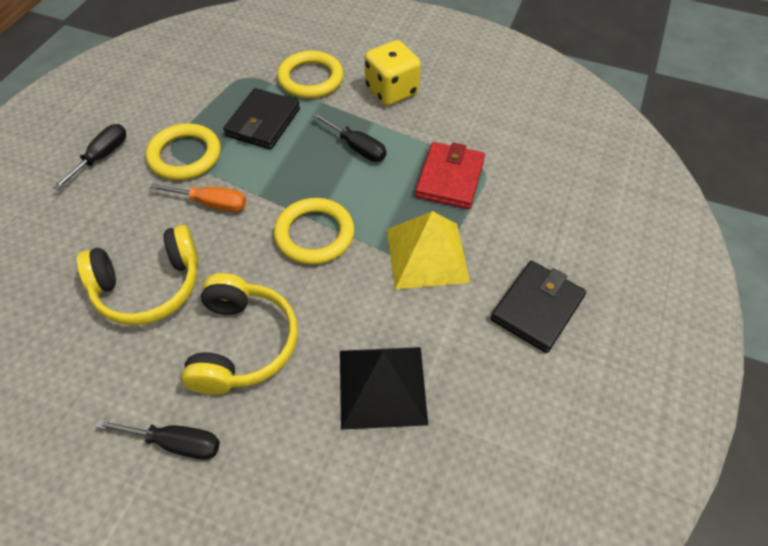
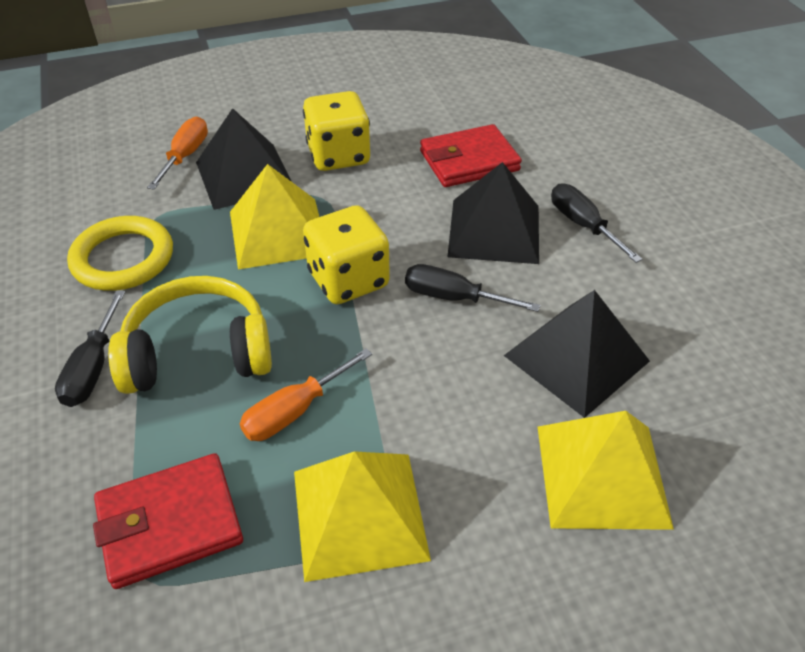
black pyramid: [340,347,428,430] = 1 -> [196,108,292,210] [447,162,539,264] [504,290,650,418] = 3
black wallet: [223,88,300,150] [490,261,586,353] = 2 -> none = 0
orange screwdriver: [150,183,246,212] = 1 -> [147,117,208,190] [240,348,372,441] = 2
red wallet: [415,142,485,209] = 1 -> [93,453,243,589] [420,124,522,187] = 2
yellow dice: [365,40,421,106] = 1 -> [303,91,370,171] [303,205,390,304] = 2
yellow headphones: [76,225,199,325] [181,273,298,395] = 2 -> [108,276,272,394] = 1
yellow pyramid: [387,211,470,289] = 1 -> [230,164,319,270] [294,451,431,582] [538,411,674,530] = 3
yellow ring: [146,123,221,180] [274,198,354,265] [277,51,344,99] = 3 -> [67,216,173,291] = 1

